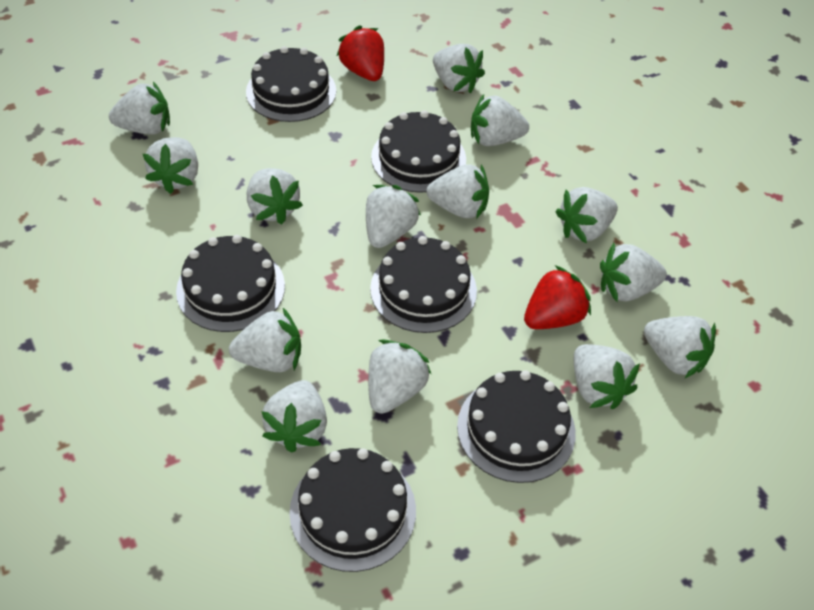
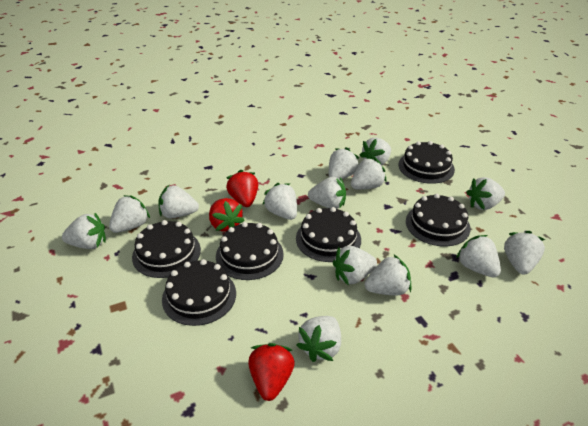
red strawberry: [337,26,384,81] [524,265,591,329] = 2 -> [209,198,245,232] [226,170,258,207] [248,343,295,401] = 3

